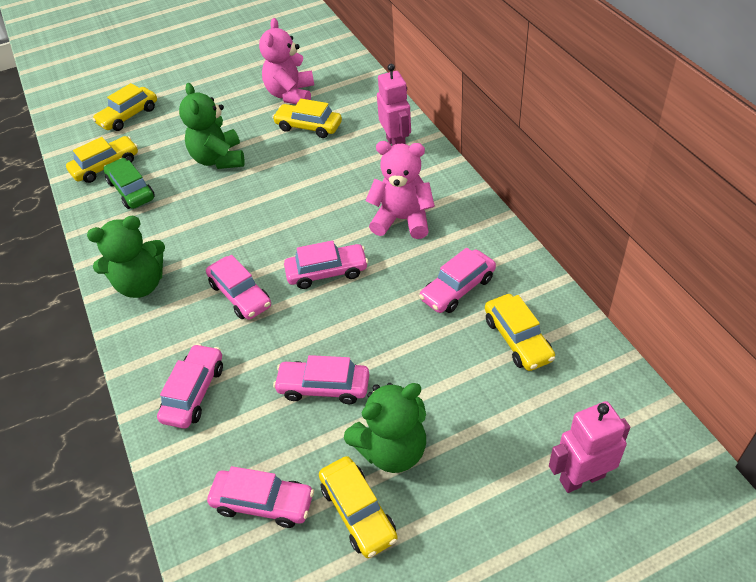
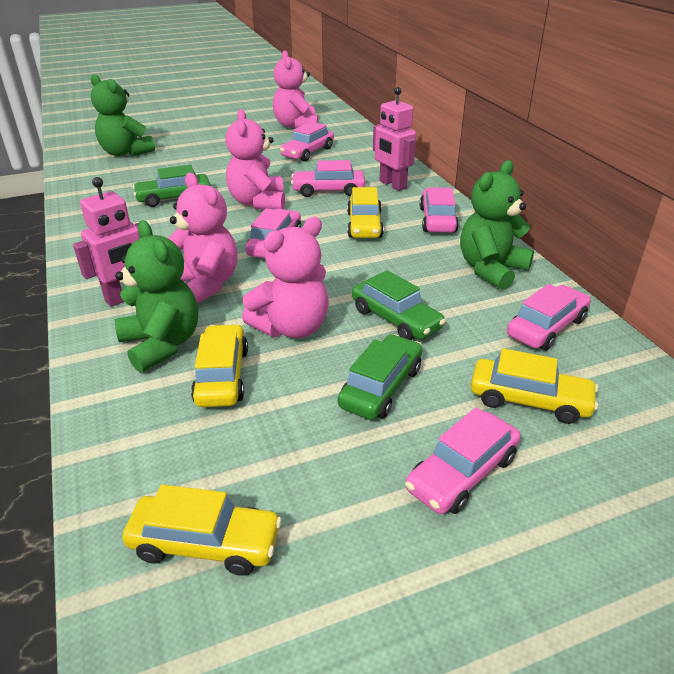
green car: [103,158,155,209] = 1 -> [133,165,211,207] [338,334,422,420] [352,270,446,340] = 3
pink teddy bear: [259,18,314,104] [366,141,435,239] = 2 -> [168,173,238,303] [225,109,285,210] [242,217,329,338] [273,51,318,129] = 4
yellow car: [66,136,138,183] [92,83,157,131] [272,99,342,138] [319,456,398,558] [485,294,555,371] = 5 -> [122,484,282,576] [191,324,248,407] [347,187,384,238] [471,348,598,424] = 4

